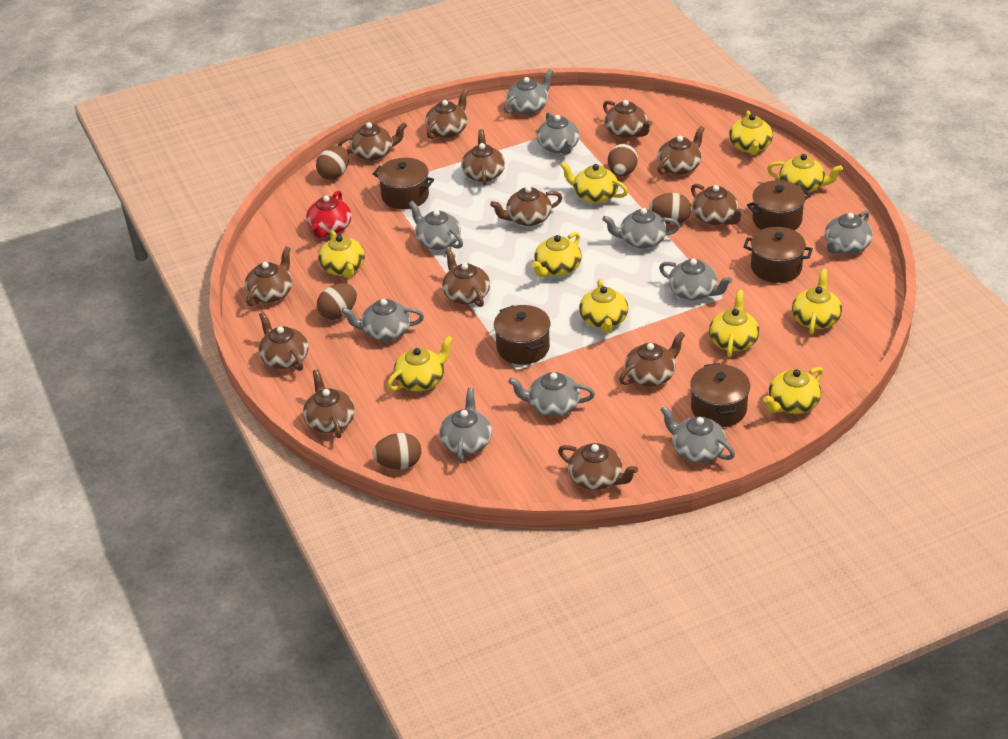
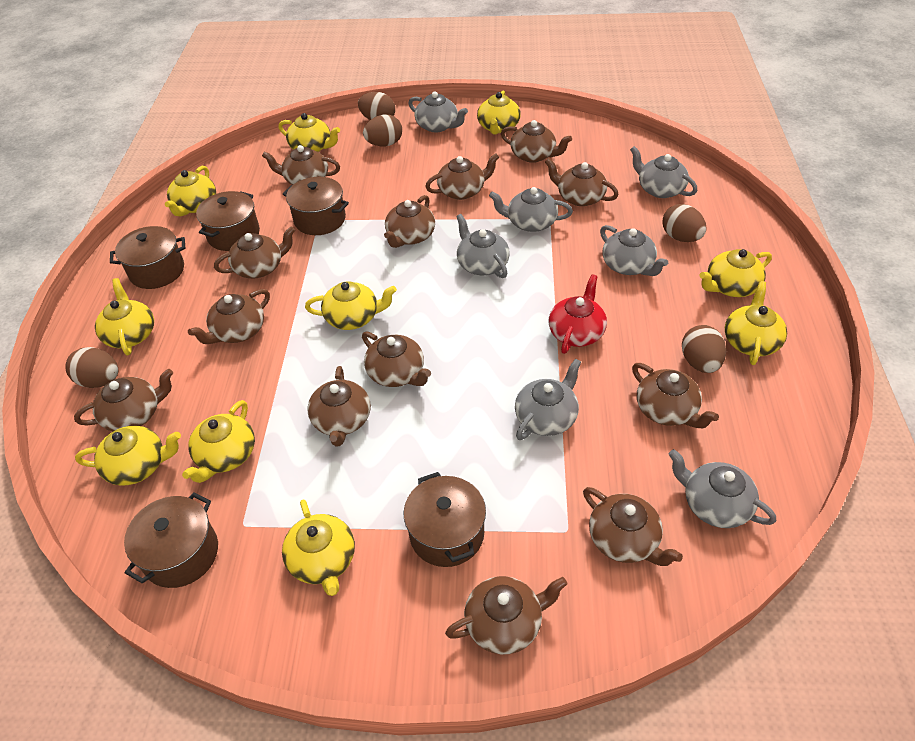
grey teapot: [341,299,424,341] [409,201,463,250] [439,388,492,462] [504,69,553,115] [508,372,595,417] [536,112,580,154] [602,208,680,249] [659,259,732,300] [660,406,735,463] [825,211,872,254] = 10 -> [408,91,468,132] [456,214,510,278] [489,187,573,232] [515,358,581,440] [600,225,668,276] [630,146,697,198] [668,449,776,528] = 7

